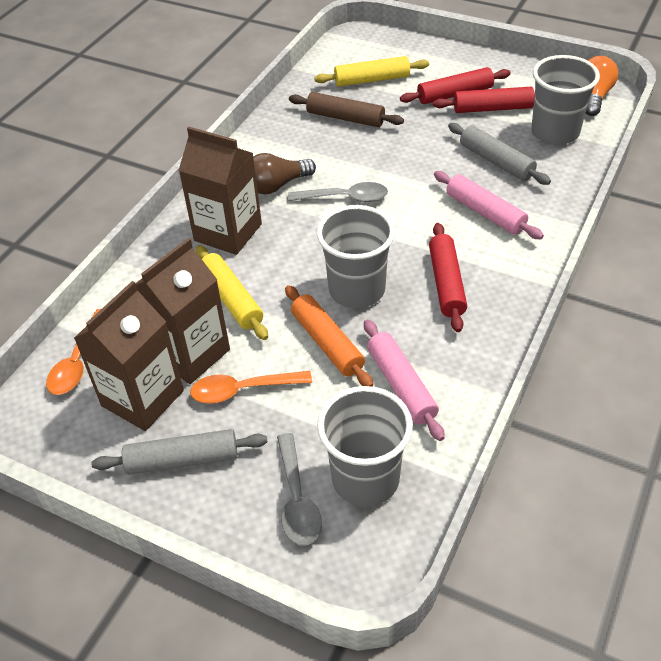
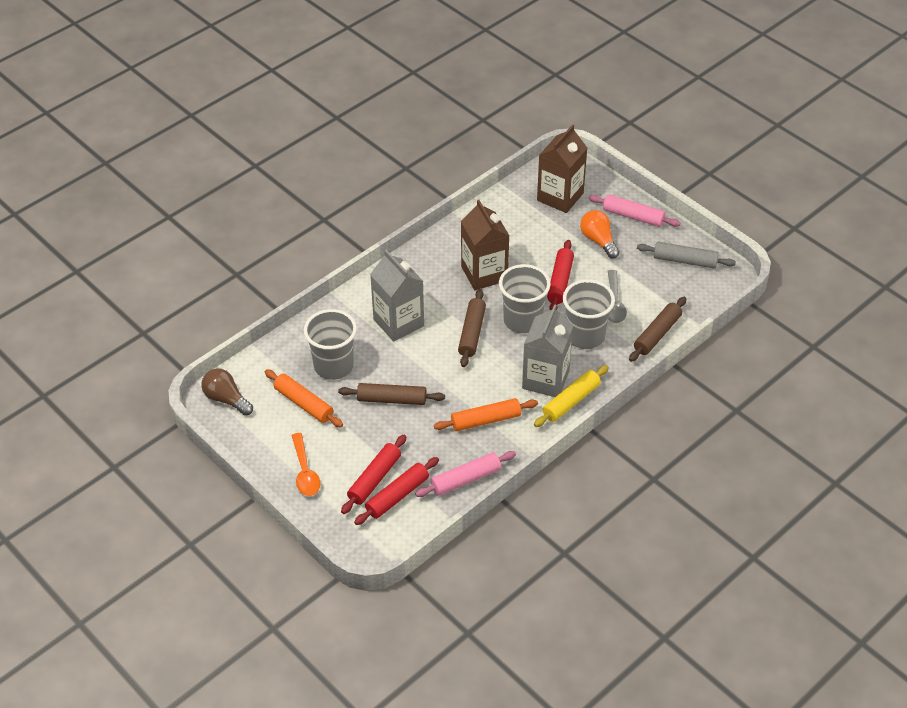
brown carton: [74,281,184,431] [135,238,230,384] [178,127,262,255] = 3 -> [461,200,509,290] [537,124,587,213] = 2
brown rolling pin: [289,92,404,127] = 1 -> [338,383,445,405] [458,289,486,367] [629,297,686,362] = 3
grey carton: none = 0 -> [370,250,424,342] [522,304,573,397] = 2
grey rolling pin: [91,429,268,475] [448,123,551,185] = 2 -> [637,242,736,269] = 1
grey spoon: [277,433,322,546] [288,182,388,202] = 2 -> [608,270,627,323] = 1
orange rolling pin: [285,285,373,387] = 1 -> [265,369,343,427] [434,398,538,431] = 2
orange spoon: [46,309,101,395] [190,371,312,404] = 2 -> [291,433,320,496] = 1
yellow rolling pin: [196,245,268,340] [314,56,429,87] = 2 -> [534,365,609,427] = 1

